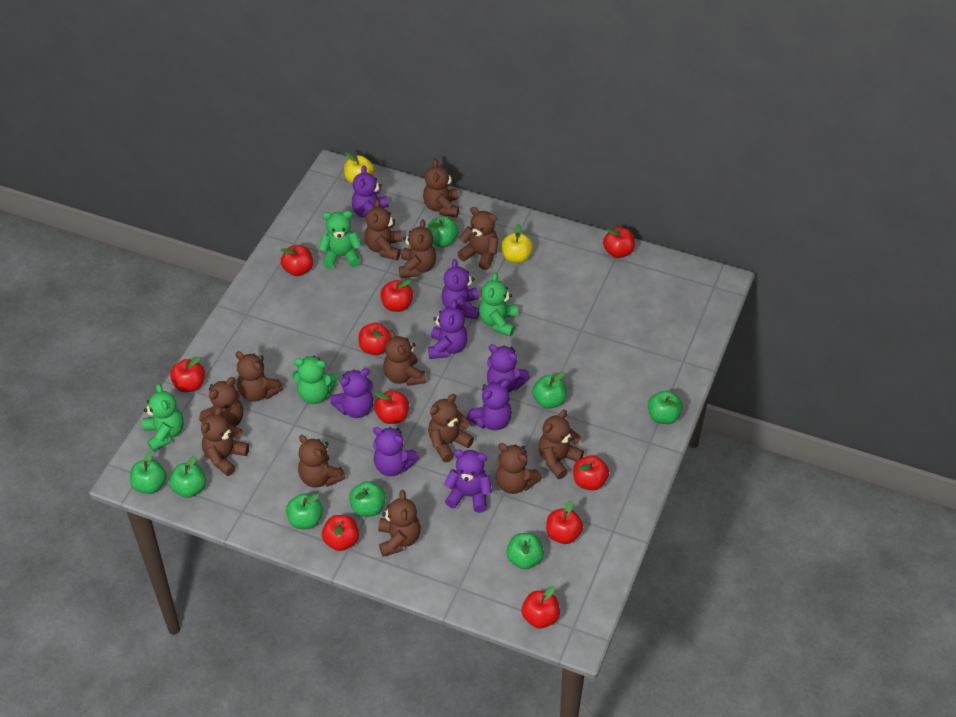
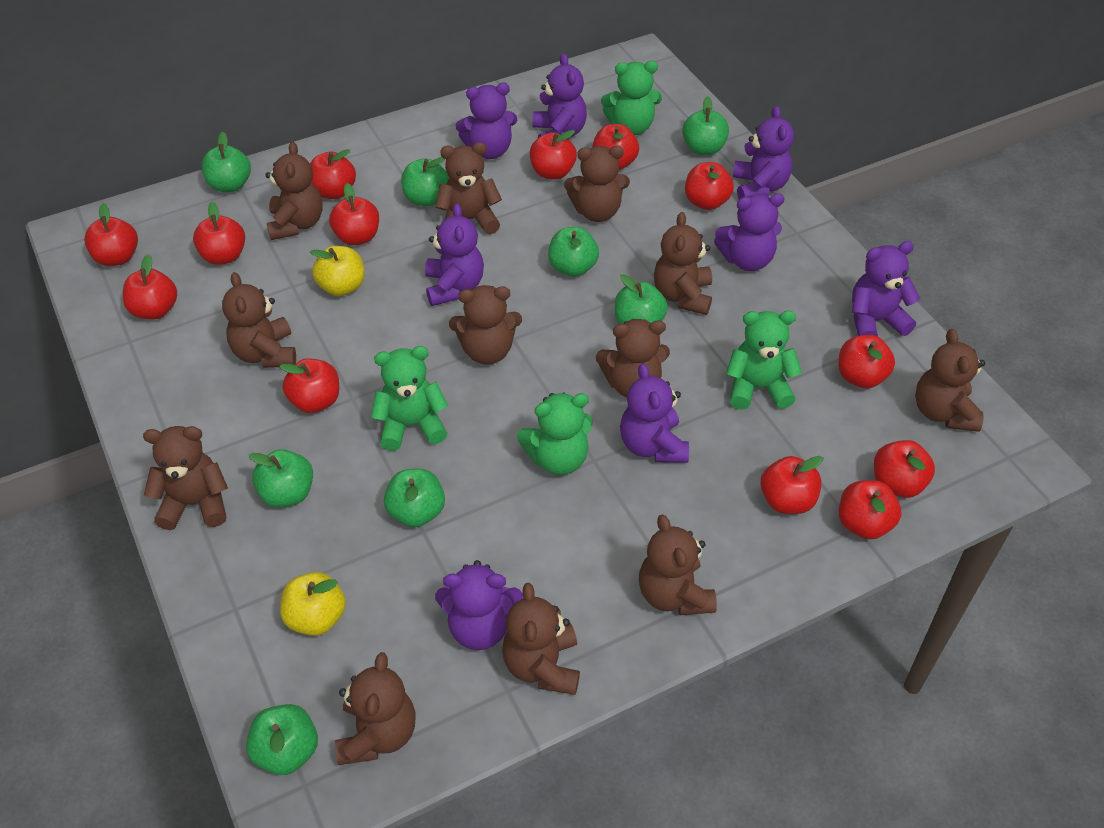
brown teddy bear: [199,377,243,426] [201,407,249,476] [235,351,283,402] [298,435,346,488] [365,199,402,260] [378,490,421,557] [383,330,426,386] [399,219,436,278] [423,159,459,217] [428,394,474,462] [457,207,498,270] [496,443,542,494] [539,410,584,479] = 13 -> [143,426,228,530] [222,272,296,368] [266,142,323,240] [335,652,416,765] [435,142,502,234] [449,285,522,365] [502,583,580,695] [564,146,630,222] [596,319,670,397] [639,515,717,615] [654,212,712,315] [915,329,985,432] = 12
red apple: [170,357,205,392] [280,245,313,276] [322,515,359,551] [359,323,391,355] [374,390,409,424] [380,279,413,312] [522,586,560,628] [546,500,583,544] [573,455,609,490] [603,227,635,258] = 10 -> [84,203,138,266] [123,254,177,319] [193,202,245,265] [279,358,339,413] [310,149,356,199] [329,183,379,245] [530,130,577,180] [592,124,639,170] [685,162,734,210] [760,456,823,514] [838,335,895,388] [839,480,901,539] [874,440,935,498] = 13

